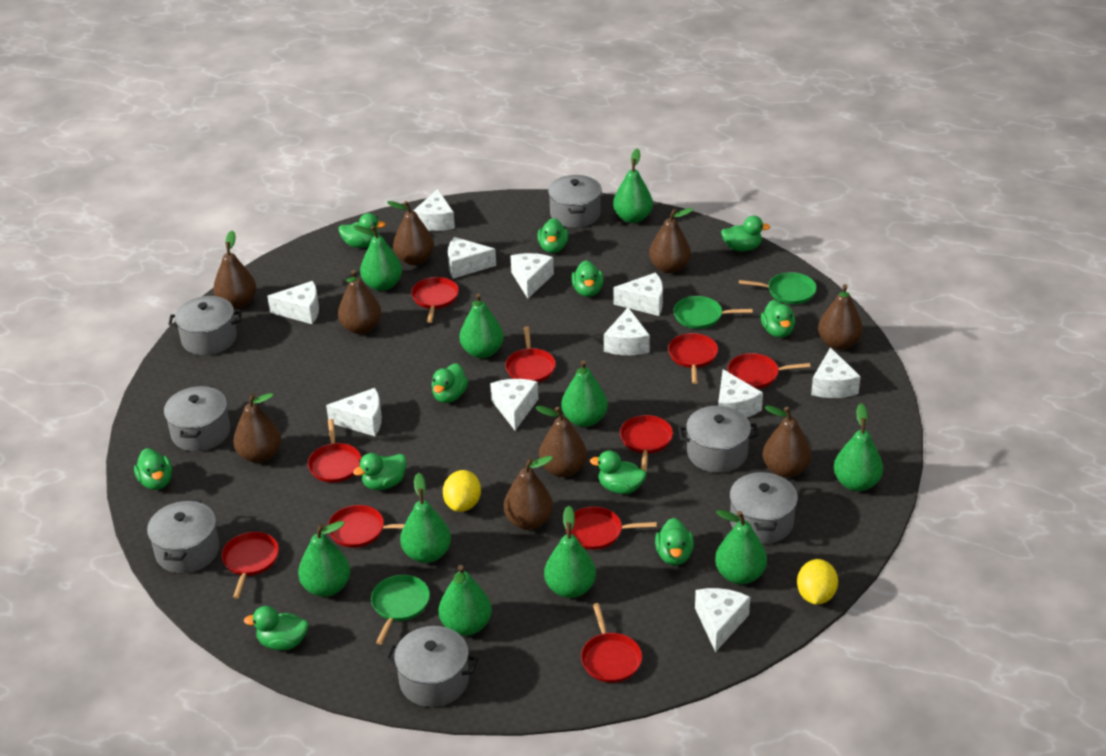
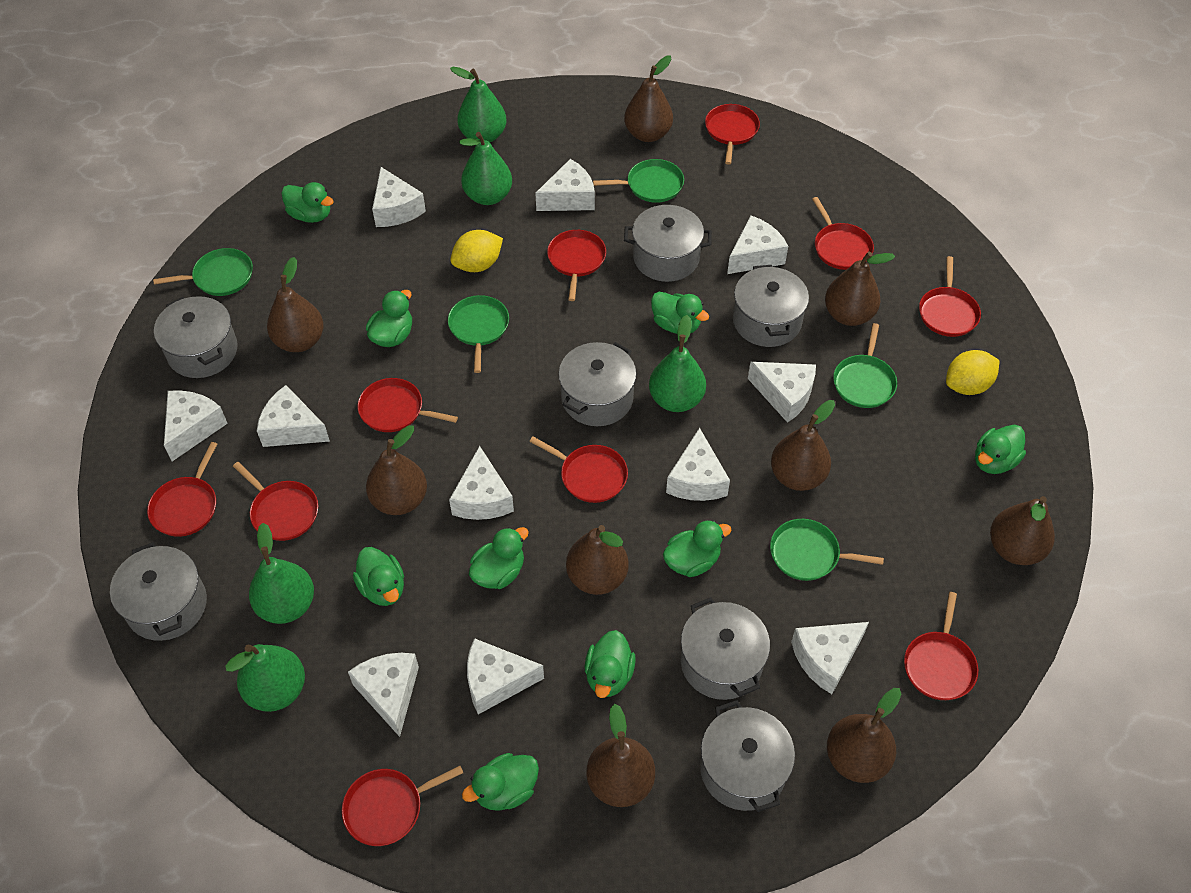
green duck: [134,448,172,490] [244,606,309,650] [339,213,386,248] [353,453,407,490] [431,363,468,403] [538,218,569,253] [571,260,604,297] [590,450,646,494] [655,518,694,565] [721,216,770,251] [761,300,795,338] = 11 -> [281,182,334,223] [353,547,404,606] [366,290,412,347] [462,753,539,811] [469,527,529,589] [585,630,636,698] [651,292,709,334] [663,520,732,577] [975,425,1026,474] = 9
green pan: [371,575,430,644] [673,296,753,329] [739,272,817,304] = 3 -> [153,248,253,296] [448,295,509,373] [593,159,684,203] [770,519,884,581] [833,323,897,408] = 5
green pear: [298,521,350,597] [354,225,402,291] [400,473,451,563] [439,565,492,636] [459,293,504,358] [544,506,596,598] [561,360,608,427] [613,149,653,223] [715,510,767,584] [834,403,883,491] = 10 -> [225,644,305,712] [249,523,314,624] [450,67,506,143] [459,132,512,205] [649,315,706,412] = 5

